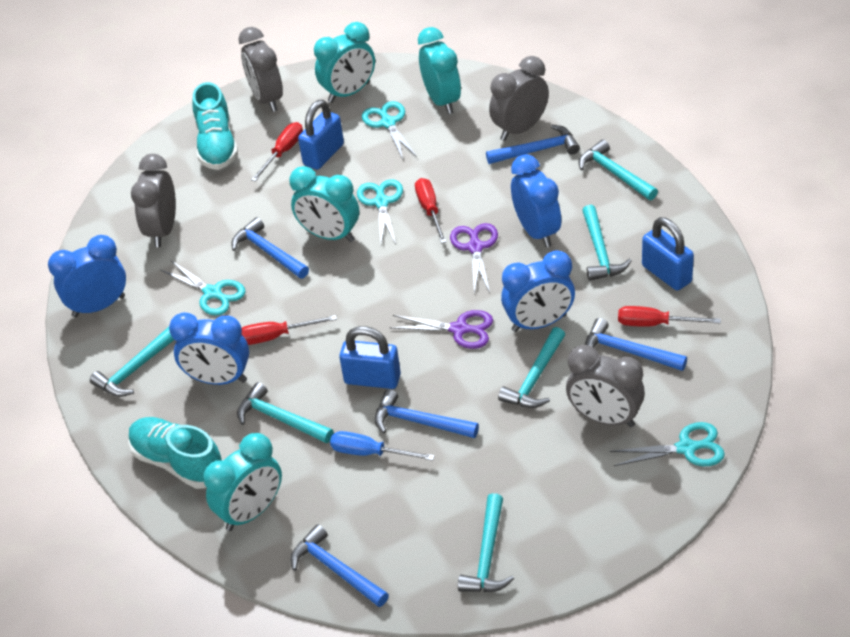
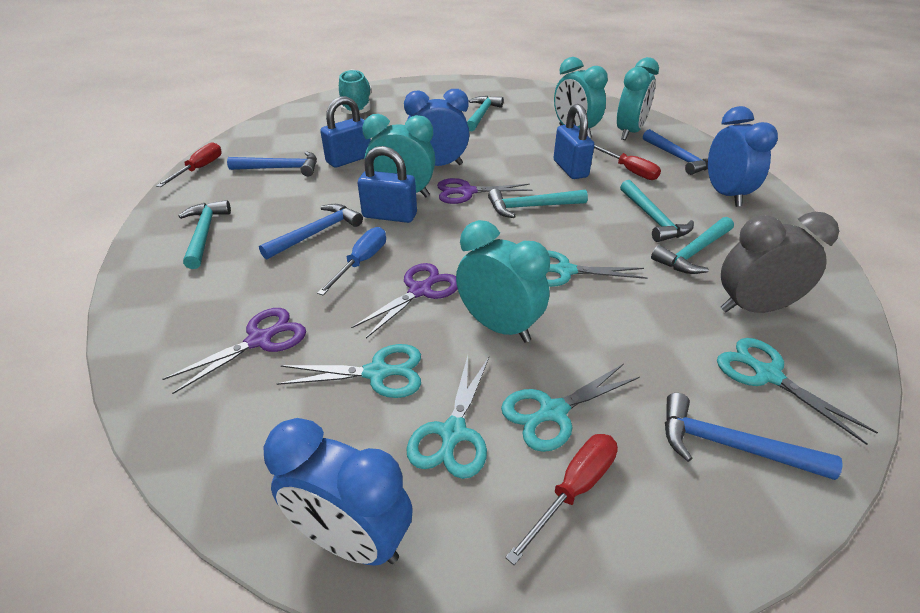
blue clock: [48,235,126,317] [169,312,249,385] [501,251,575,332] [511,154,561,248] = 4 -> [263,418,413,566] [404,89,469,166] [708,106,778,207] = 3
blue hammer: [231,217,309,278] [290,524,389,607] [374,389,479,438] [486,125,580,164] [585,318,687,371] = 5 -> [227,151,317,176] [259,204,363,260] [643,129,708,175] [665,393,843,480] = 4
grey clock: [131,154,176,247] [238,27,283,112] [489,56,549,141] [566,345,645,427] = 4 -> [721,212,839,313] = 1
purple scissors: [389,310,493,349] [450,223,498,293] = 2 -> [162,308,306,394] [351,263,458,338] [437,178,533,204] = 3
red screwdriver: [242,315,337,345] [251,122,303,182] [415,178,447,244] [618,306,721,327] = 4 -> [156,142,221,187] [505,434,618,565] [594,145,661,180] = 3
turquoise hammer: [90,327,174,397] [237,382,334,443] [458,493,514,592] [498,327,565,408] [579,139,658,200] [582,205,631,281] = 6 -> [178,200,231,269] [467,96,504,131] [488,189,588,218] [620,180,694,242] [651,217,734,274] = 5
turquoise scissors: [160,260,245,316] [357,179,403,244] [362,101,417,159] [610,422,725,466] = 4 -> [276,344,421,398] [406,356,489,479] [501,364,640,452] [547,250,647,287] [717,338,878,445] = 5
turquoise shoe: [128,417,223,489] [193,82,238,170] = 2 -> [339,69,372,114] = 1

